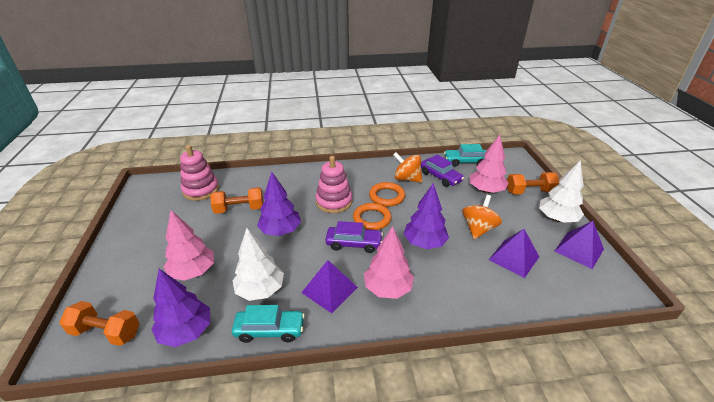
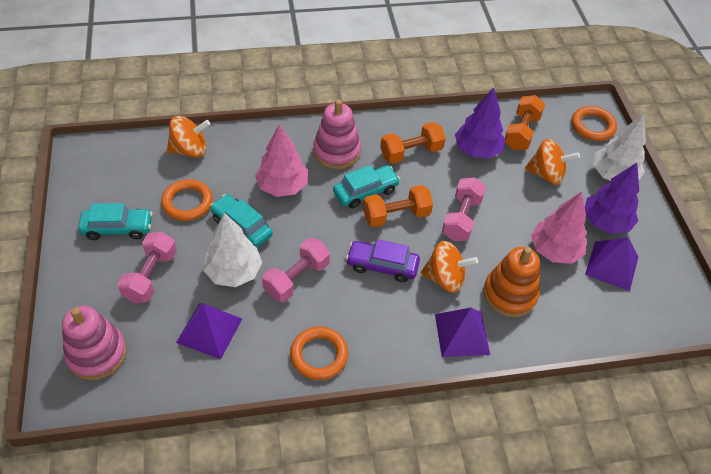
orange ring: [353,203,392,230] [369,182,405,207] = 2 -> [161,179,213,221] [290,327,348,380] [572,106,617,141] = 3
orange spinning top: [393,152,422,183] [462,195,502,239] = 2 -> [167,116,210,158] [421,241,478,293] [525,139,580,185] = 3
orange stacking toy: none = 0 -> [483,247,540,317] = 1
pink dumbbell: none = 0 -> [118,232,177,303] [262,238,330,302] [442,177,486,241] = 3
pink tree: [164,210,214,281] [364,226,414,299] [470,135,508,193] = 3 -> [255,124,308,197] [531,192,587,264] = 2
purple car: [325,221,383,253] [421,155,464,187] = 2 -> [346,239,420,282] = 1
purple tree: [152,269,210,347] [257,172,301,236] [404,183,449,249] = 3 -> [455,87,505,159] [585,163,639,234] = 2
turquoise car: [232,305,305,343] [444,144,486,167] = 2 -> [78,203,153,240] [210,194,273,248] [333,165,400,209] = 3

